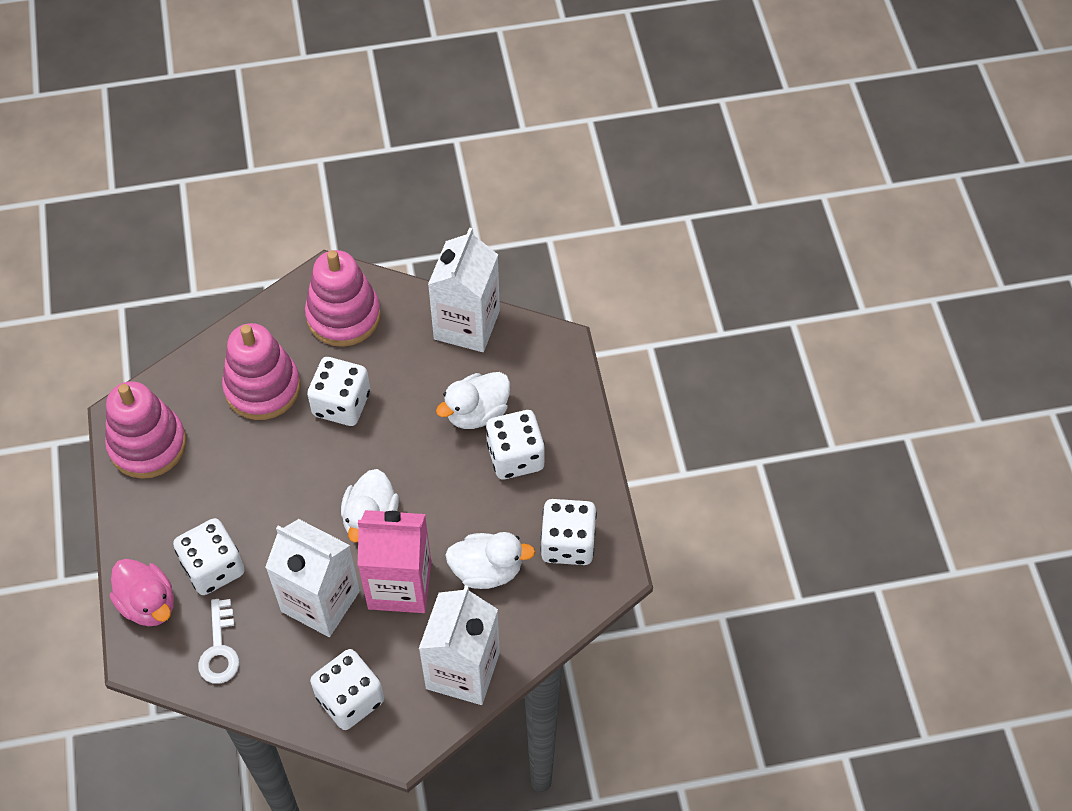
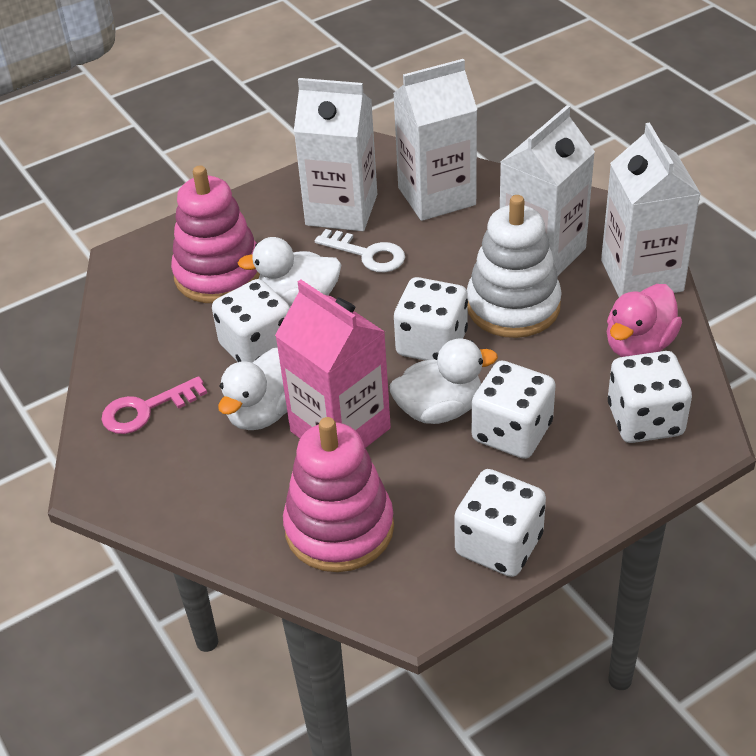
pink key: none = 0 -> [101,376,207,434] = 1
pink stacking toy: [105,381,186,479] [222,323,300,420] [305,250,381,347] = 3 -> [171,165,260,303] [283,417,394,572] = 2
white carton: [265,519,360,637] [419,585,500,705] [428,228,500,352] = 3 -> [294,78,377,231] [393,59,477,221] [500,105,595,276] [601,122,701,297] = 4
white stacking toy: none = 0 -> [467,195,562,338] = 1

